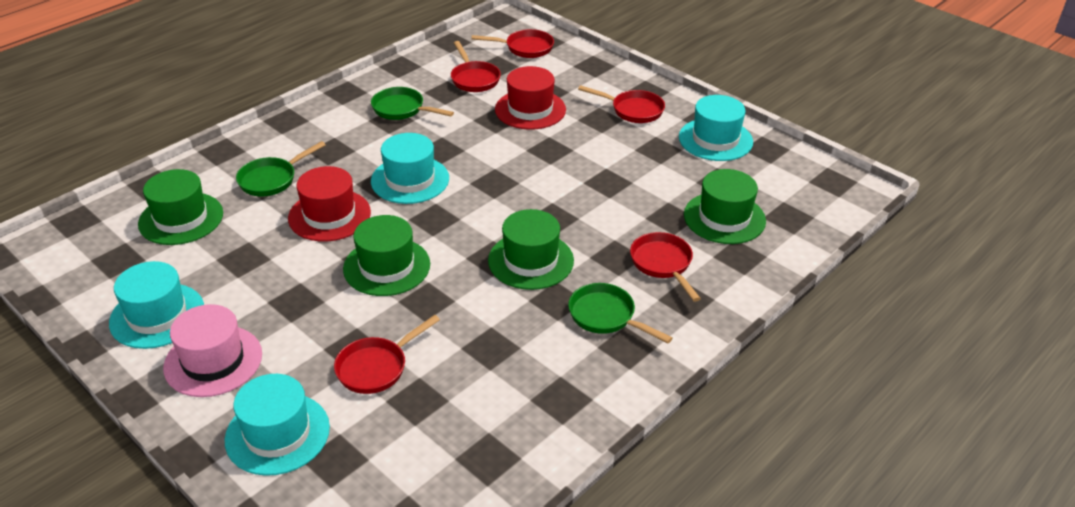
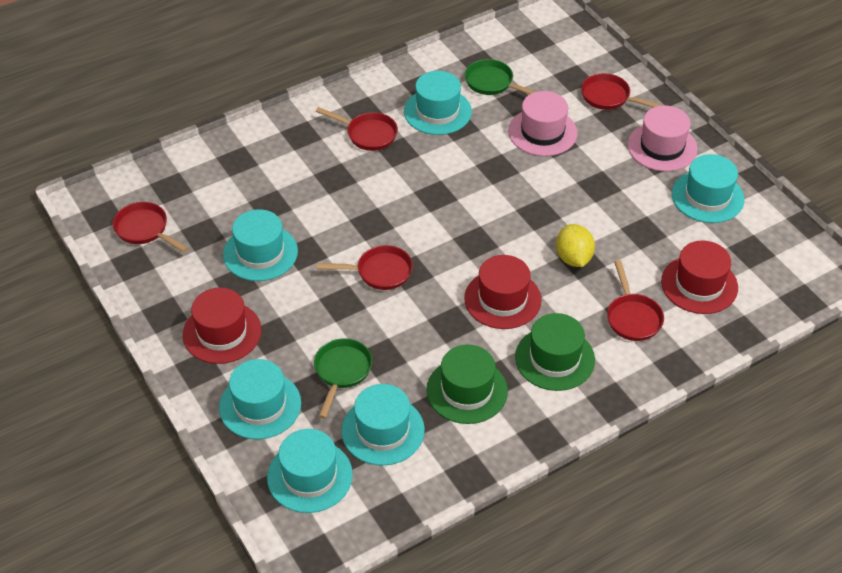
green hat: [138,169,223,245] [343,215,430,296] [488,209,574,290] [684,169,766,244] = 4 -> [426,345,508,424] [515,313,595,391] = 2
green pan: [236,141,326,196] [371,87,454,120] [568,283,673,343] = 3 -> [314,338,372,419] [465,59,536,95] = 2
pink hat: [163,304,262,397] = 1 -> [508,91,578,156] [627,105,698,172] = 2
red hat: [288,166,371,241] [495,66,566,130] = 2 -> [183,288,261,364] [464,255,541,329] [661,241,738,314] = 3
turquoise hat: [109,261,204,349] [225,374,330,476] [371,133,449,204] [679,95,753,161] = 4 -> [219,359,301,439] [223,209,298,281] [267,429,353,513] [341,384,425,466] [404,71,472,135] [672,154,744,223] = 6
yellow lemon: none = 0 -> [556,224,595,267] = 1

